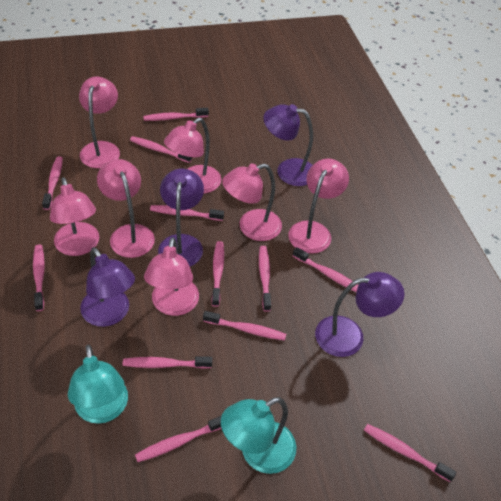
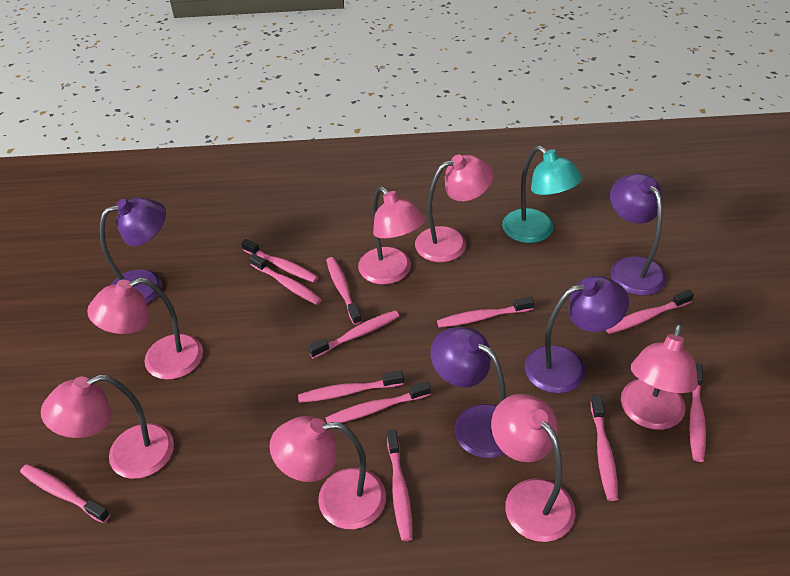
turquoise lamp: [68,345,128,424] [221,397,296,474] = 2 -> [502,146,583,243] = 1

